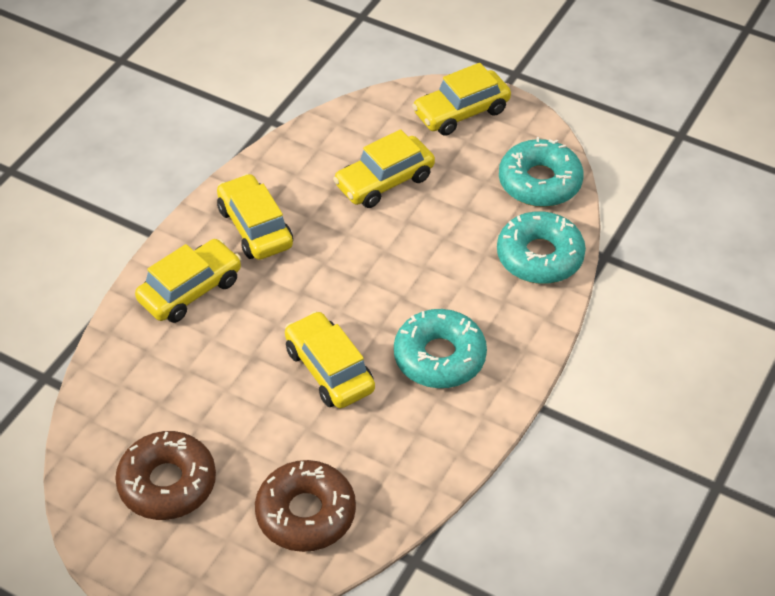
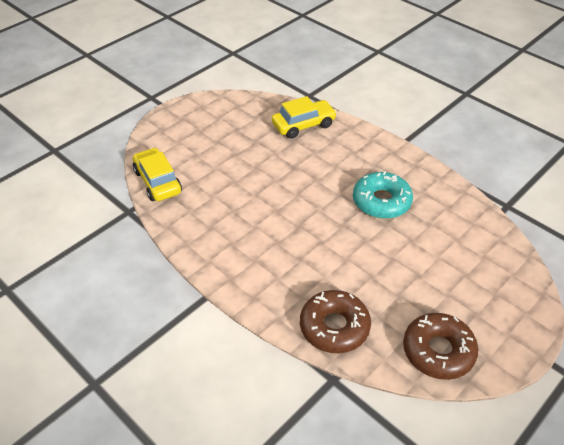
turquoise donut: [394,309,487,388] [497,211,586,284] [499,137,584,207] = 3 -> [353,171,413,219] = 1
yellow car: [135,239,242,323] [217,174,293,260] [285,311,375,408] [333,129,435,208] [412,63,511,136] = 5 -> [133,147,182,201] [272,96,337,139] = 2

